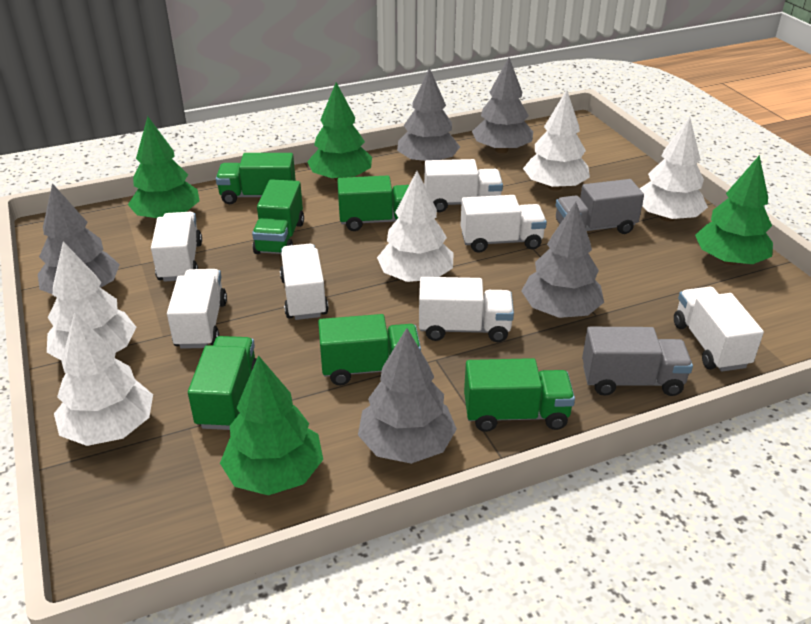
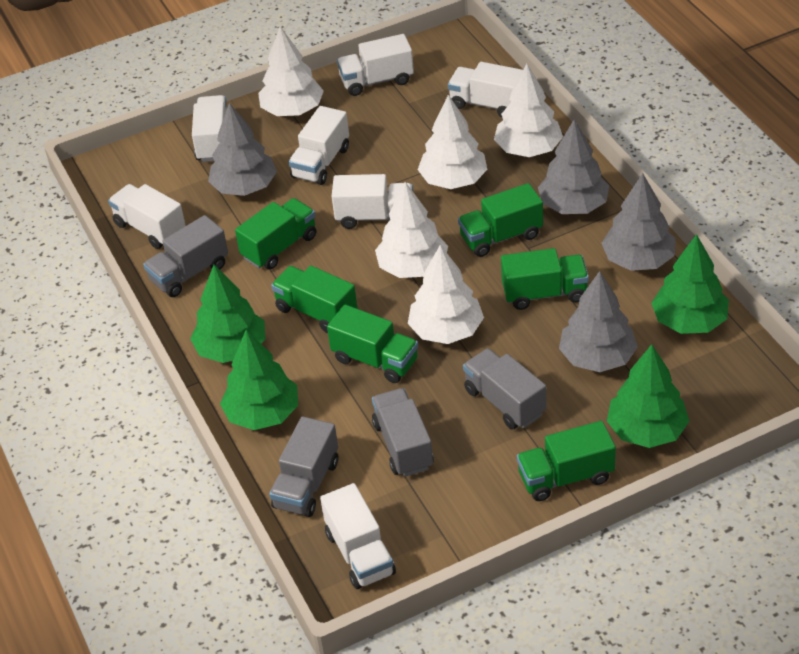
grey tree: [38,183,120,294] [358,328,457,464] [397,67,460,165] [472,57,533,153] [521,202,604,318] = 5 -> [208,103,277,196] [538,119,609,214] [559,271,638,372] [602,173,676,271] = 4
grey truck: [556,179,644,234] [582,327,693,396] = 2 -> [143,215,228,297] [269,416,338,517] [372,388,434,477] [463,348,547,429] = 4

